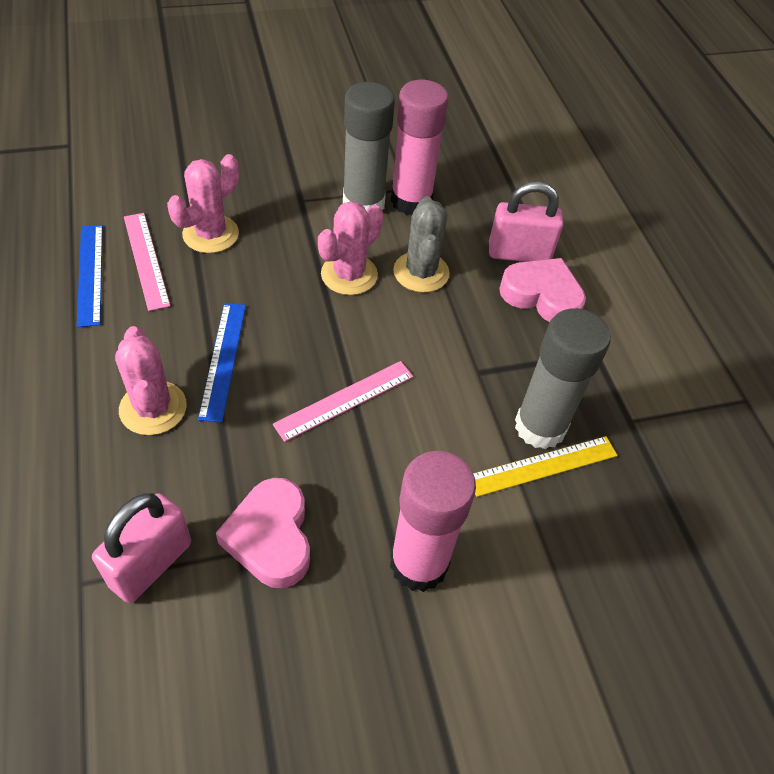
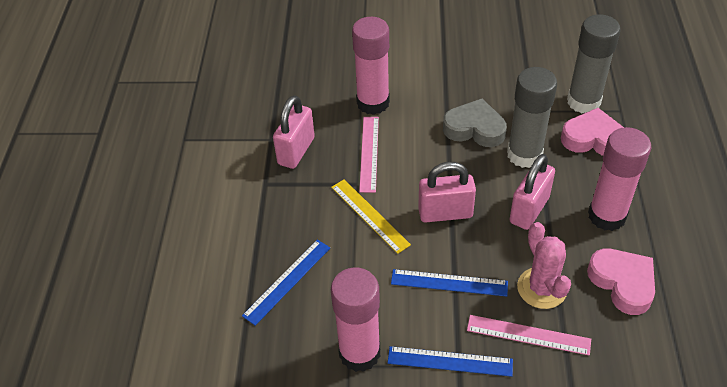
blue ruler: [77,225,103,327] [198,303,246,422] = 2 -> [242,239,330,326] [388,346,513,377] [391,269,508,296] = 3
grey cactus: [393,196,450,293] = 1 -> none = 0
grey heart: none = 0 -> [443,99,507,147] = 1
pink cactus: [115,326,187,435] [167,154,239,253] [318,201,384,295] = 3 -> [517,222,571,309] = 1
pink glue stick: [390,80,449,215] [390,451,476,592] = 2 -> [331,267,380,372] [352,17,390,115] [588,127,651,231] = 3
pink padlock: [92,493,191,603] [489,182,563,262] = 2 -> [273,95,315,169] [418,162,476,223] [509,154,555,230] = 3

